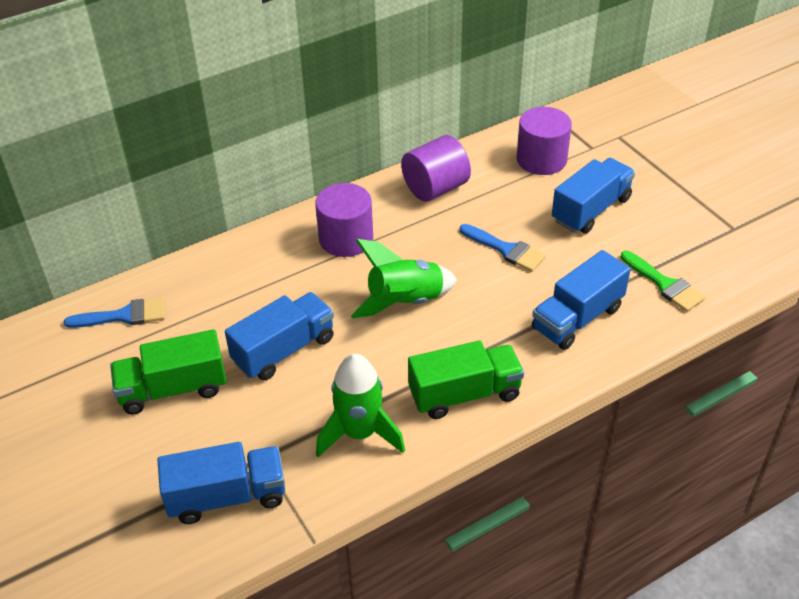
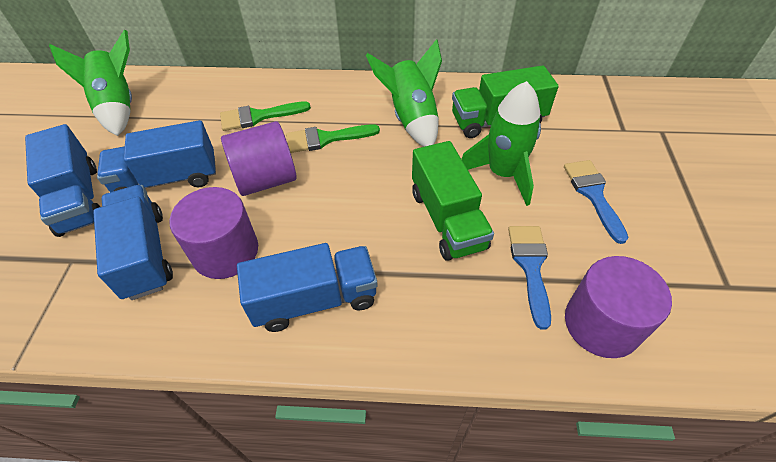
green brush: [621,251,705,312] = 1 -> [220,101,311,131] [286,124,380,153] = 2
green rocket: [316,354,405,457] [351,239,457,318] = 2 -> [49,29,132,136] [366,39,442,147] [462,81,541,206] = 3

